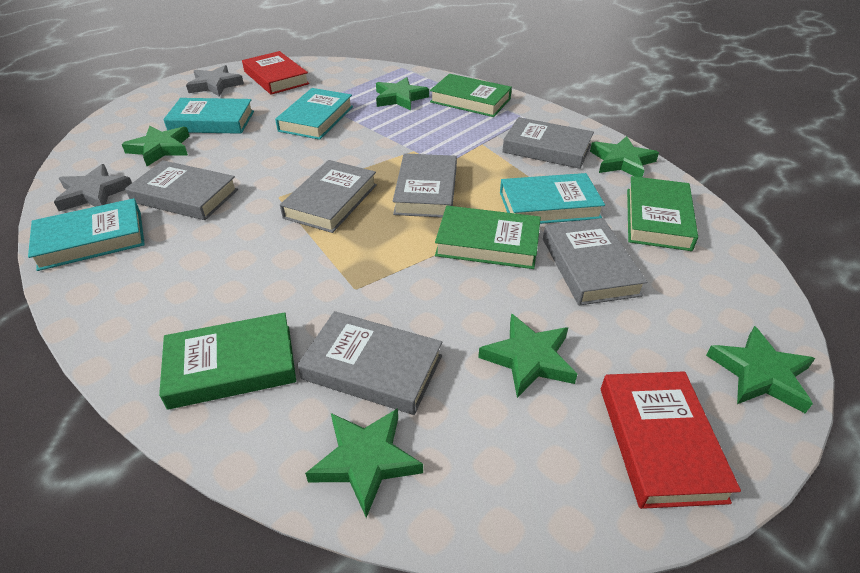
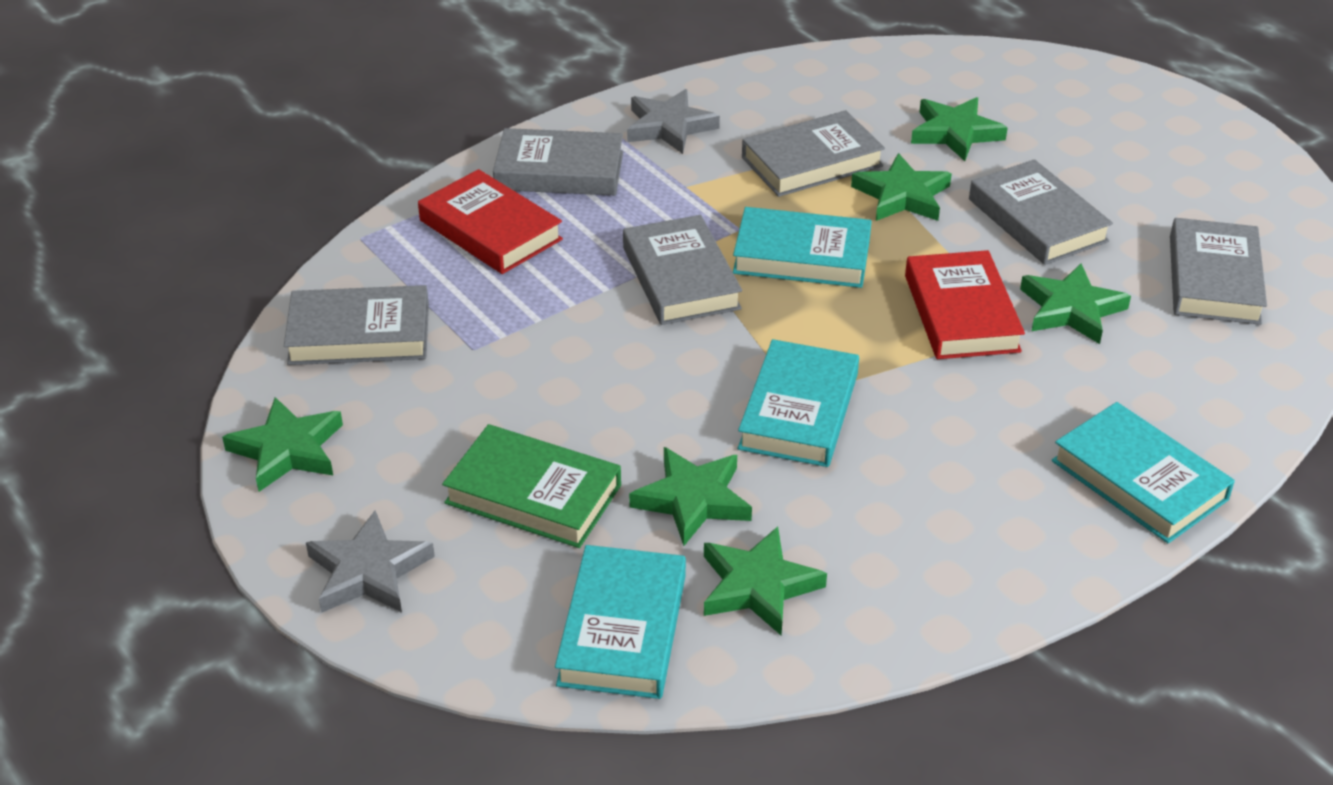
green book: [159,312,296,410] [430,74,512,117] [435,206,541,269] [627,176,698,251] = 4 -> [442,424,621,548] = 1

